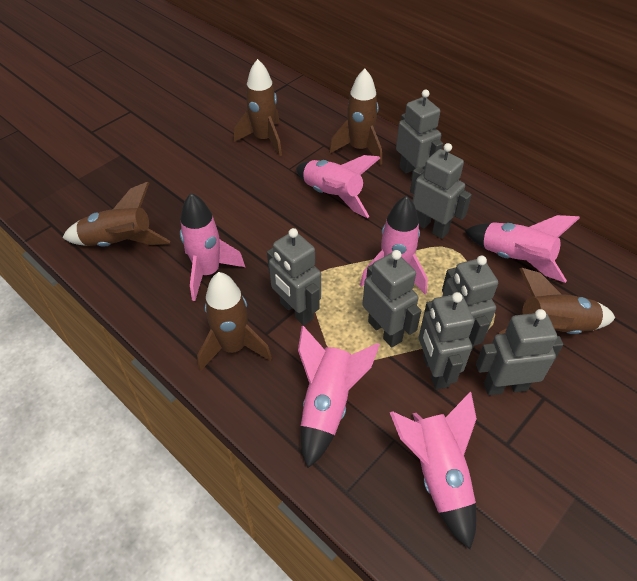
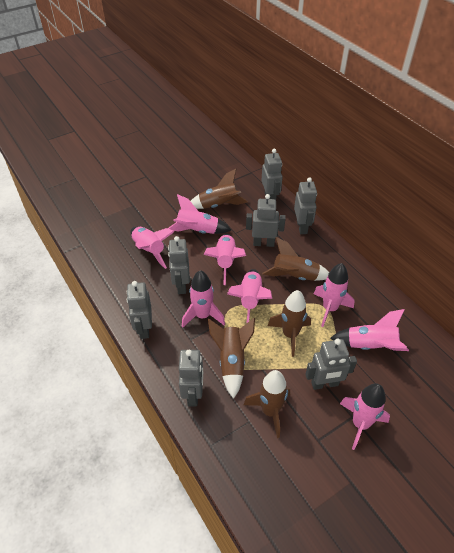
pink rocket: [180,193,245,301] [296,155,380,218] [298,326,380,468] [360,196,427,294] [390,392,477,549] [465,215,580,283] = 6 -> [130,227,175,269] [168,194,231,234] [182,270,225,328] [204,234,246,285] [227,269,272,324] [314,263,355,327] [330,309,409,351] [340,383,390,450] = 8

